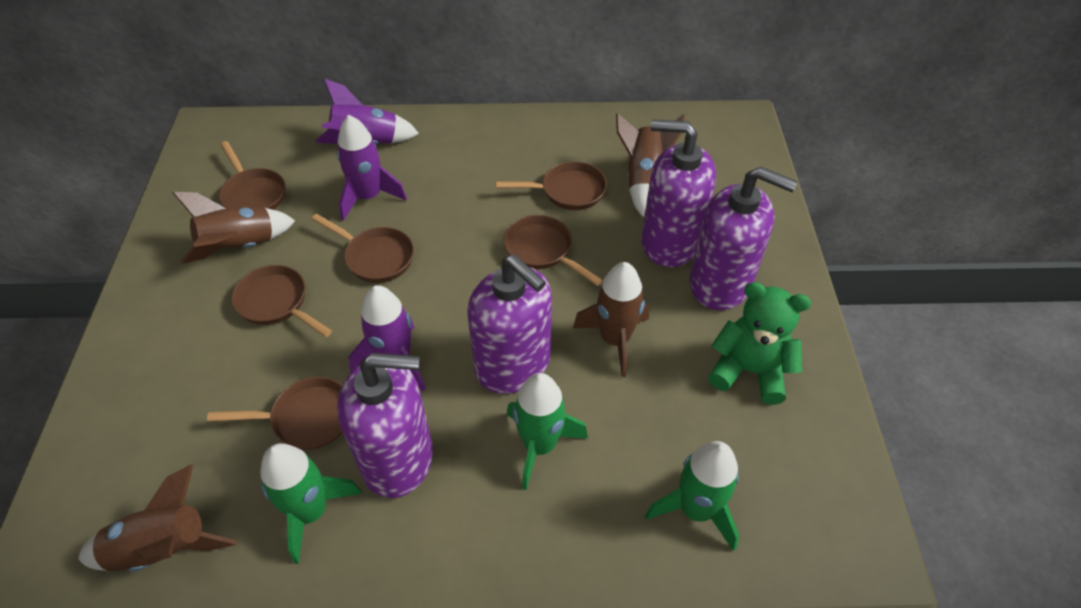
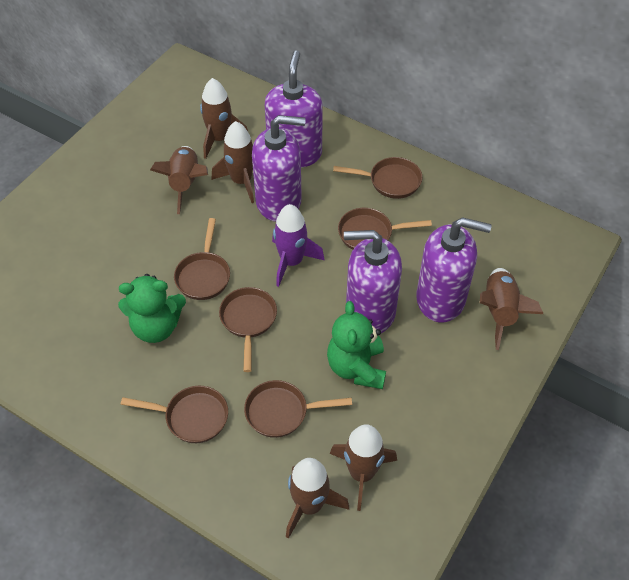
brown rocket: [78,465,237,572] [173,192,295,264] [573,262,649,377] [616,113,685,217] = 4 -> [150,146,208,214] [200,78,248,159] [211,121,254,203] [286,458,349,539] [330,424,397,511] [480,268,543,350] = 6
green rocket: [260,443,362,564] [507,373,588,490] [645,441,739,551] = 3 -> none = 0
green teddy bear: [708,282,811,405] = 1 -> [118,274,186,343] [327,301,386,389] = 2
purple rocket: [315,79,419,144] [337,115,407,221] [349,285,426,391] = 3 -> [272,204,325,287] = 1

